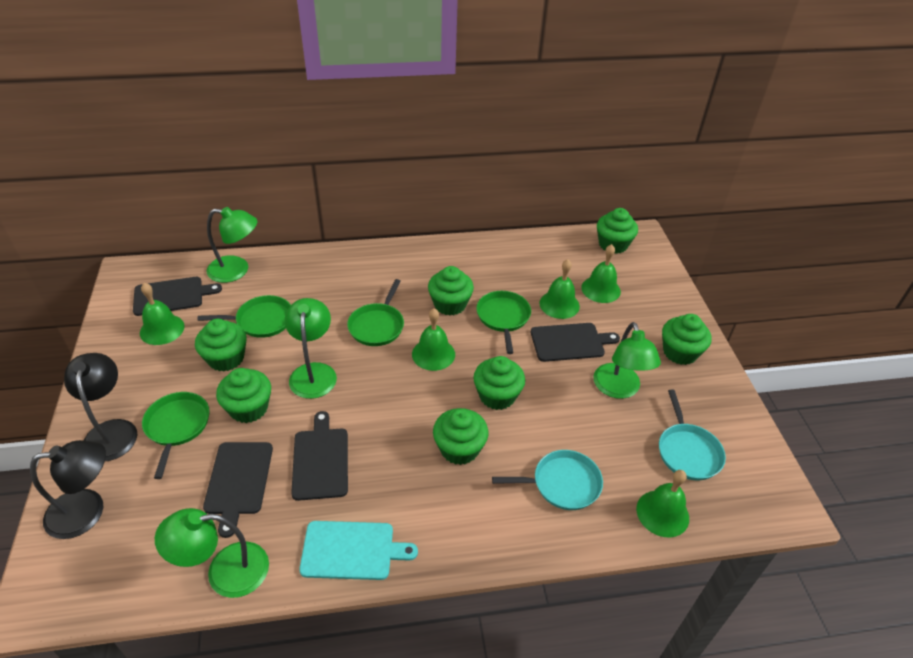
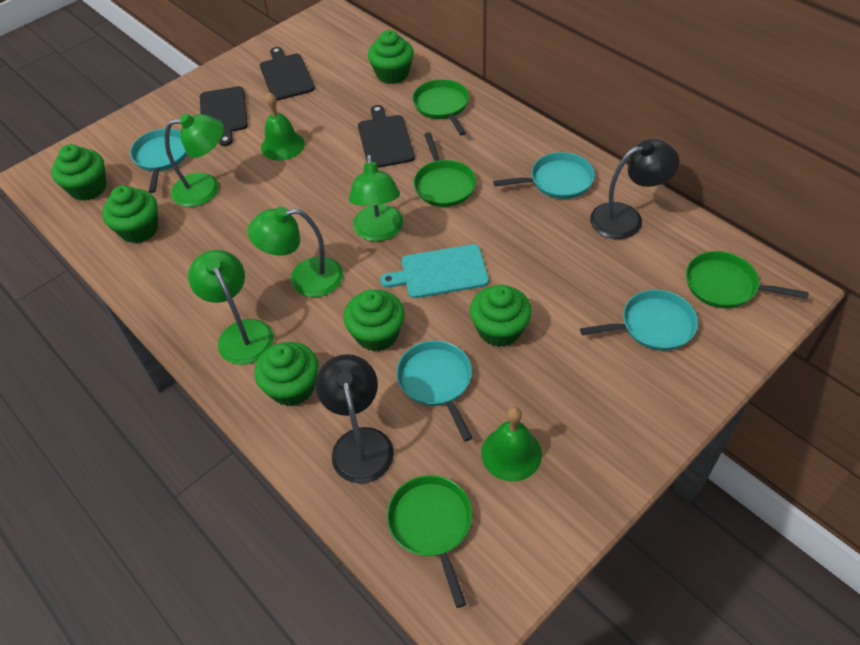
black cutting board: [133,277,222,316] [203,442,273,538] [291,411,348,501] [531,323,620,362] = 4 -> [200,86,248,146] [260,47,315,101] [358,105,415,168] = 3
green bell: [140,283,184,345] [412,308,455,371] [539,259,580,319] [581,244,621,303] [636,470,689,538] = 5 -> [261,92,305,161] [481,407,542,481] = 2
green cupcake: [195,319,247,372] [216,368,271,423] [428,266,474,316] [433,408,488,465] [473,356,525,410] [597,208,638,254] [662,314,712,365] = 7 -> [51,144,107,201] [102,185,158,243] [254,342,319,406] [344,289,405,351] [368,30,414,84] [470,285,532,347] = 6
turquoise pan: [492,450,603,510] [659,389,726,480] = 2 -> [130,128,188,193] [396,341,473,442] [493,152,595,199] [580,290,698,351] = 4

